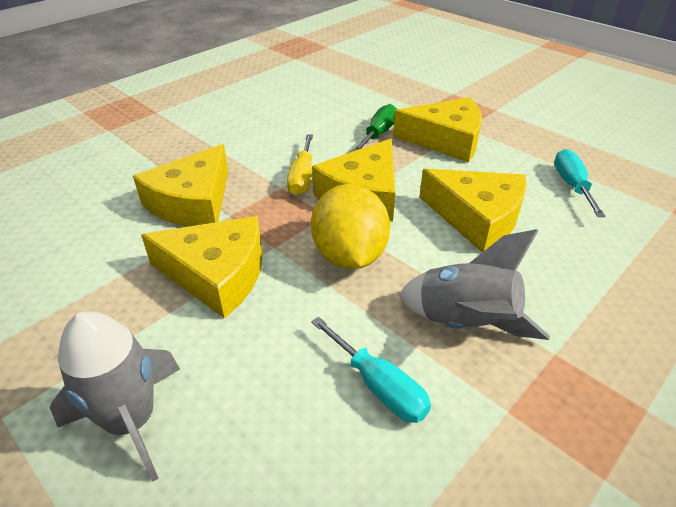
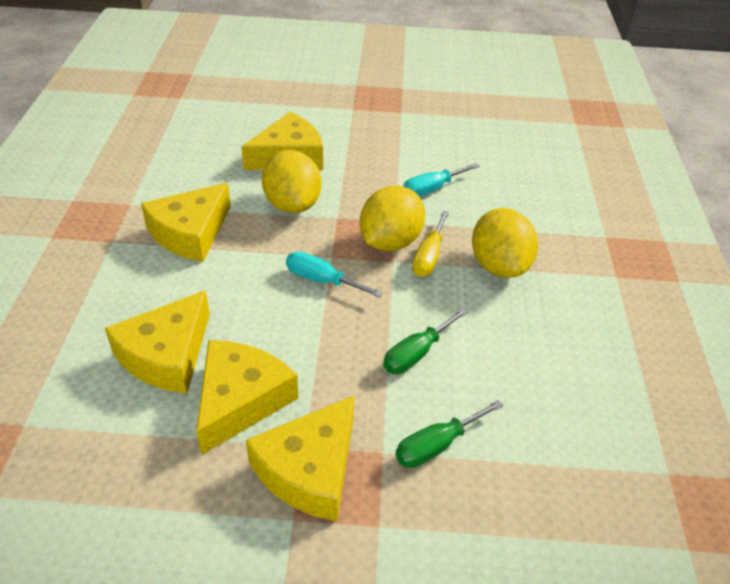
green screwdriver: [353,104,397,151] = 1 -> [383,308,468,374] [395,400,504,468] = 2
grey rocket: [50,311,180,482] [399,229,550,340] = 2 -> none = 0
yellow lemon: [311,184,390,269] = 1 -> [262,150,322,213] [360,186,425,251] [472,208,538,278] = 3

